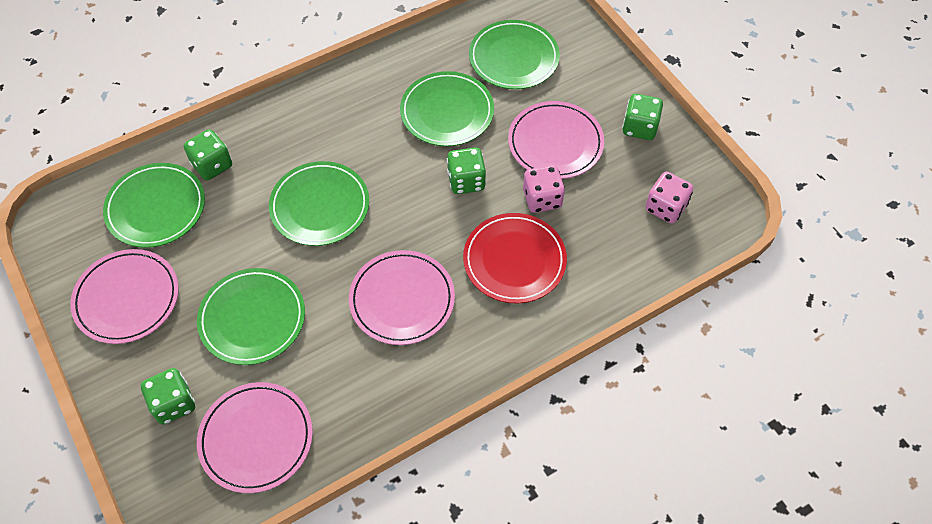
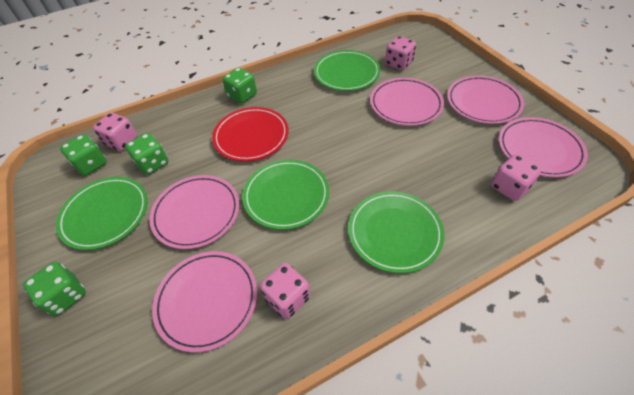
green plate: [103,163,205,248] [197,268,305,365] [269,161,369,246] [400,71,494,146] [469,20,560,89] = 5 -> [56,177,147,250] [242,160,329,230] [314,50,380,91] [348,191,444,273] = 4
pink dice: [523,165,565,213] [645,172,693,224] = 2 -> [93,113,137,151] [260,263,310,319] [385,36,416,70] [491,154,542,201] = 4
pink plate: [70,249,179,344] [197,382,313,493] [349,250,455,345] [508,101,604,179] = 4 -> [149,175,239,249] [152,251,257,353] [370,78,444,126] [447,76,524,124] [499,117,588,178] = 5

